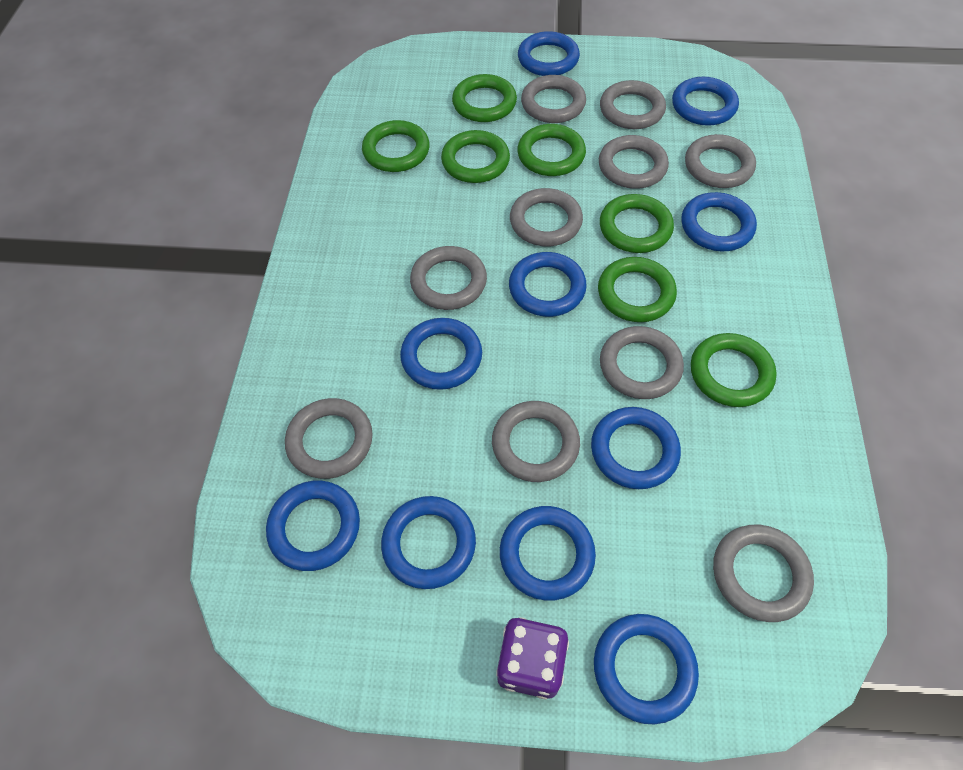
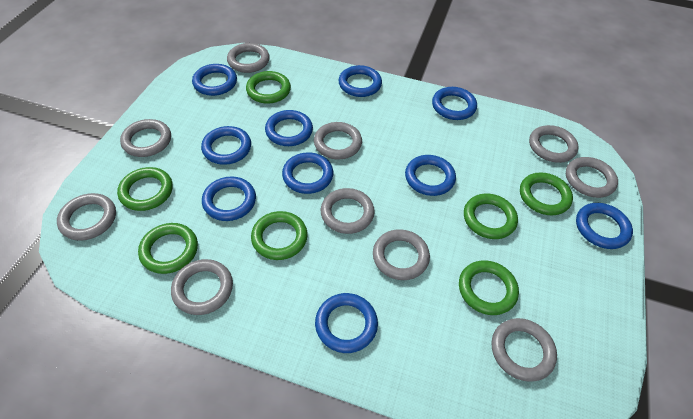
purple dice: [496,617,569,699] = 1 -> none = 0

